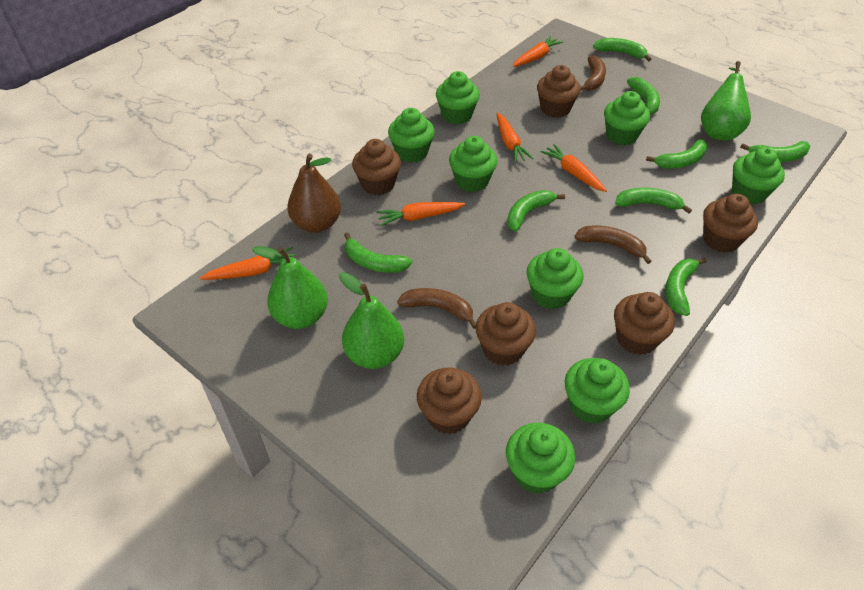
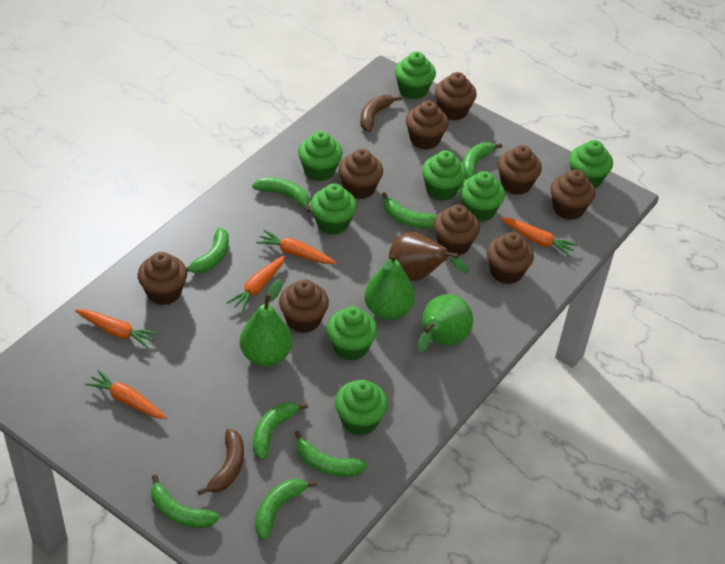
brown banana: [397,288,476,329] [574,226,652,264] [580,56,606,91] = 3 -> [197,429,244,495] [360,95,402,132] = 2
brown cupcake: [352,139,401,195] [417,368,482,434] [475,302,536,365] [537,65,581,118] [614,292,675,355] [703,194,758,253] = 6 -> [137,252,187,305] [279,279,329,333] [338,149,383,199] [406,101,449,150] [433,204,480,255] [435,72,477,120] [487,232,534,284] [498,145,542,195] [550,169,595,220] = 9

